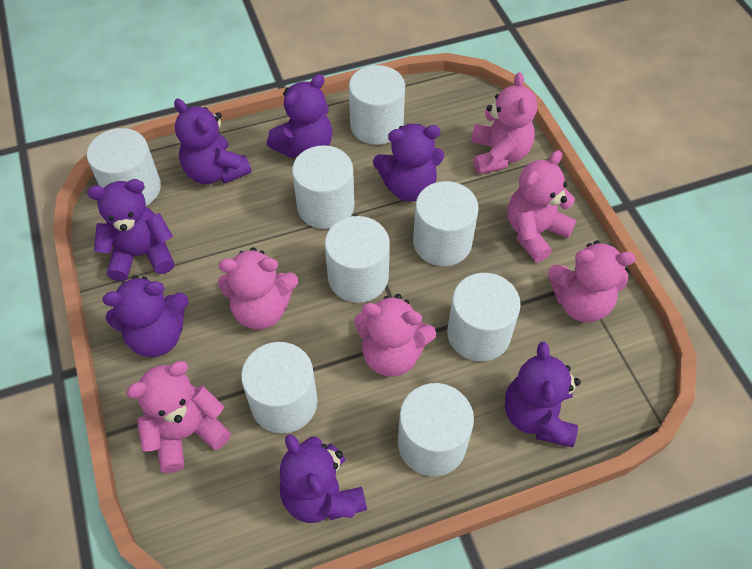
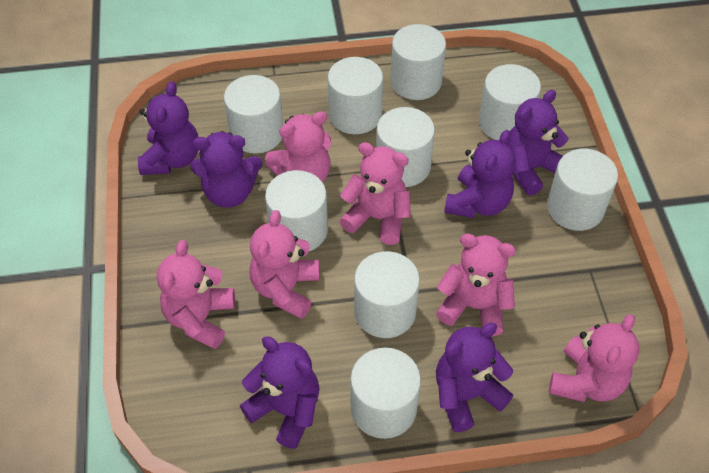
purple teddy bear: [87,179,174,281] [102,275,189,357] [174,99,251,184] [267,74,333,158] [280,434,367,523] [373,124,444,201] [505,342,581,447] = 7 -> [138,81,198,175] [190,131,263,208] [240,337,320,449] [436,323,513,432] [444,130,516,218] [507,90,569,196] = 6
white cylinder: [87,128,161,206] [241,342,318,434] [292,145,355,229] [325,216,390,303] [349,65,405,145] [398,383,474,476] [413,181,479,266] [447,273,521,362] = 8 -> [224,75,283,154] [265,170,328,251] [328,57,383,134] [350,348,421,439] [354,251,420,338] [376,107,435,187] [390,24,446,100] [479,64,541,140] [547,149,618,231] = 9

